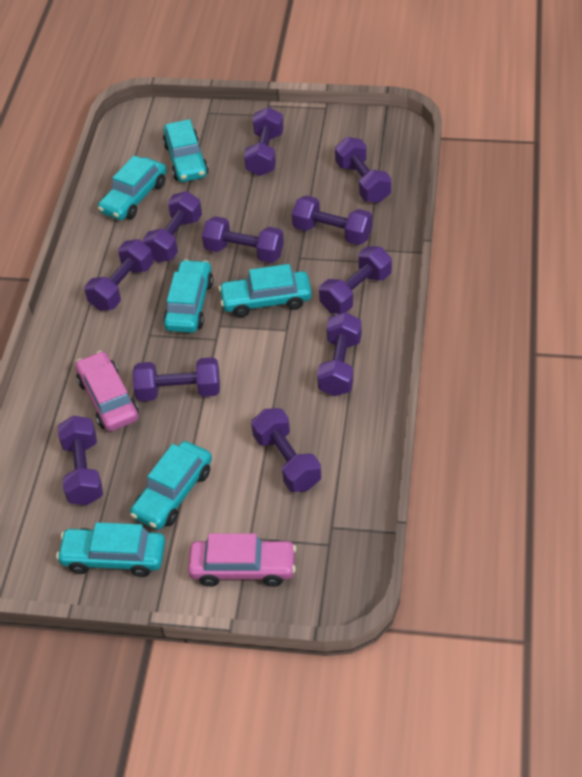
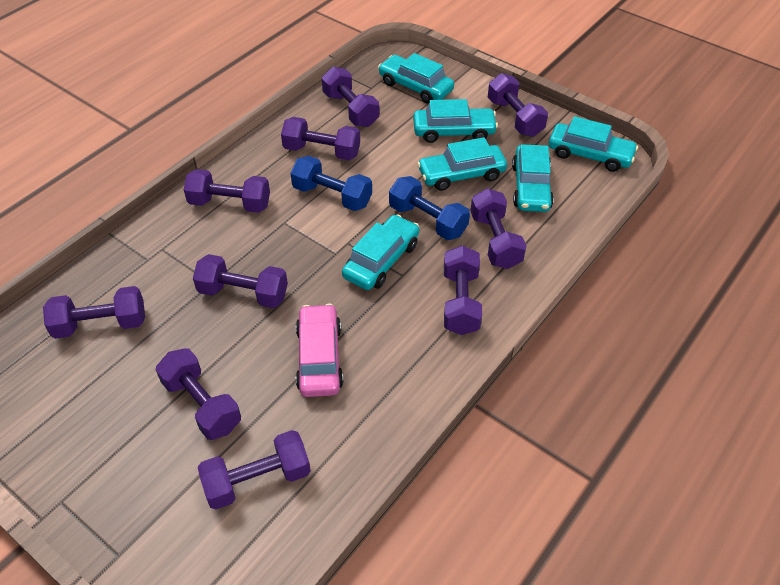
blue dumbbell: none = 0 -> [290,156,372,211] [389,176,470,240] = 2
pink car: [75,351,139,431] [188,533,296,587] = 2 -> [296,304,344,397] = 1
purple dumbbell: [58,416,103,505] [85,239,153,311] [133,357,220,401] [143,191,202,263] [202,216,284,263] [244,107,284,176] [251,408,321,492] [292,195,372,245] [317,312,362,396] [319,246,392,314] [335,137,391,203] = 11 -> [43,286,145,339] [156,348,241,440] [184,169,270,213] [193,254,288,308] [198,430,311,509] [281,117,360,160] [322,67,379,127] [444,245,482,335] [470,188,526,269] [488,73,548,137] = 10

